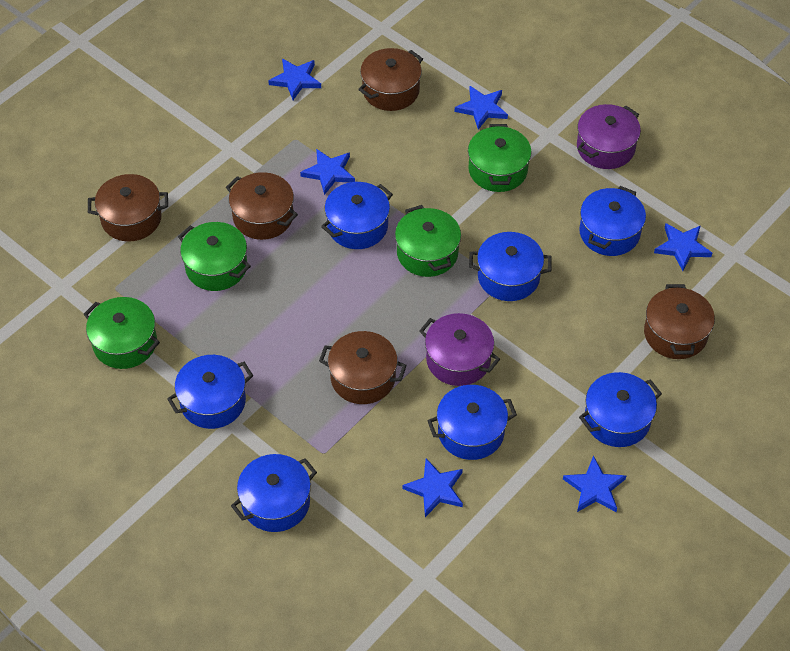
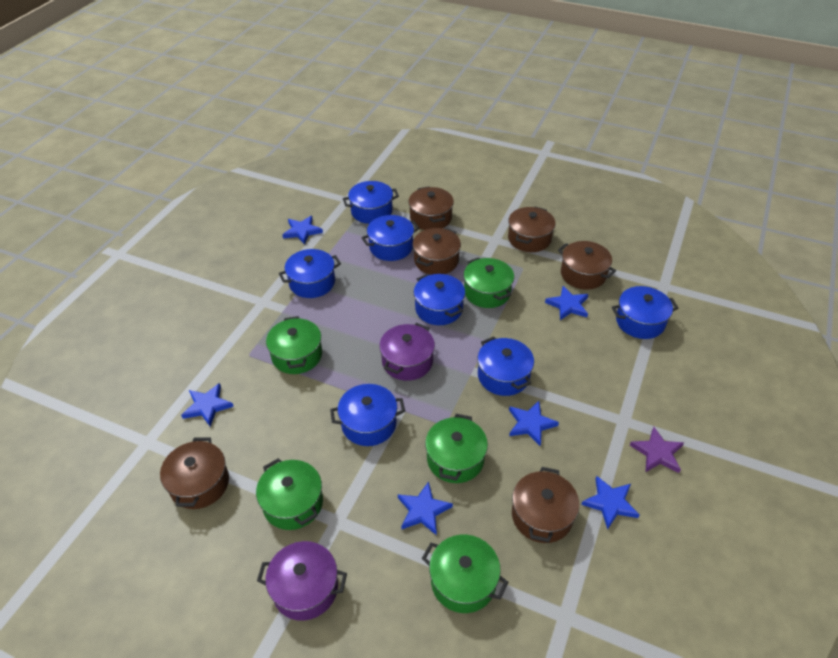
brown pot: [88,174,168,241] [226,172,298,240] [319,331,407,404] [358,48,423,111] [644,284,715,359] = 5 -> [160,437,229,509] [408,186,454,230] [413,228,461,275] [508,206,556,252] [512,467,579,543] [558,241,616,290] = 6
green pot: [83,297,160,369] [178,222,251,291] [395,205,461,277] [468,124,532,192] = 4 -> [256,458,323,530] [266,316,322,374] [422,535,509,613] [425,414,488,483] [464,257,514,308] = 5
purple star: none = 0 -> [630,427,684,473] = 1

